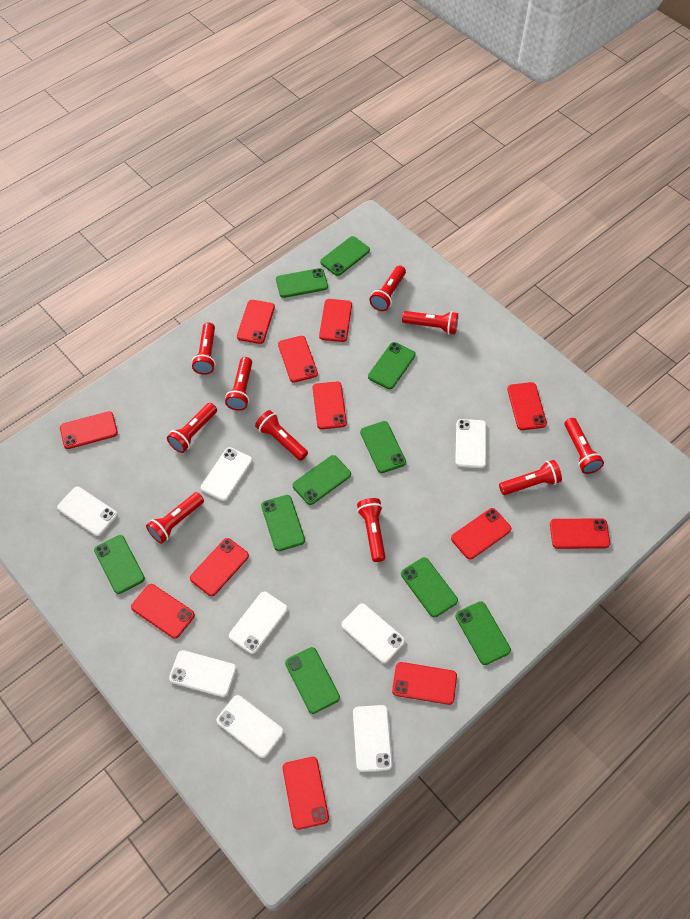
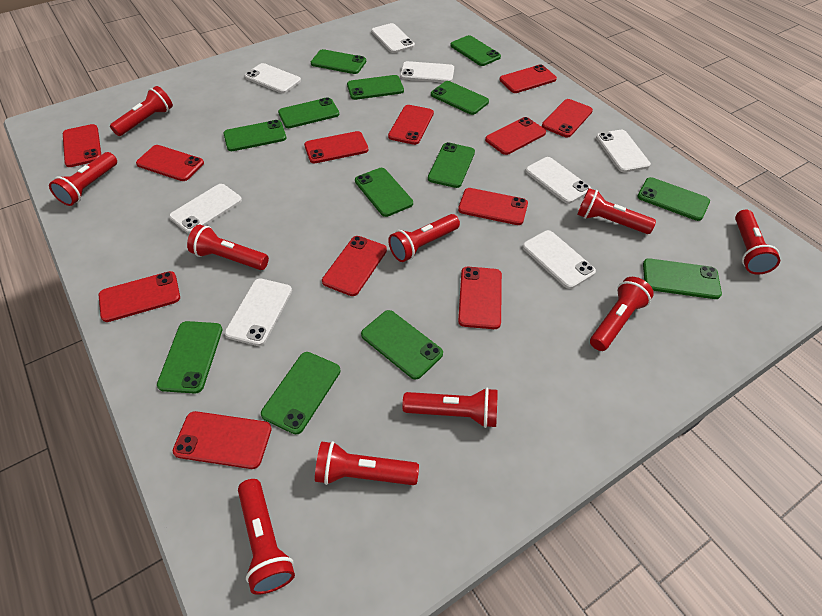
green phone: [94,535,145,594] [261,495,305,551] [276,268,328,298] [285,647,340,714] [292,455,351,505] [320,236,370,276] [360,421,406,473] [368,342,416,389] [401,557,458,618] [455,601,511,665] = 10 -> [157,321,222,394] [223,120,286,151] [261,352,341,435] [278,97,339,128] [311,49,366,74] [347,75,404,100] [355,168,413,217] [361,310,443,380] [428,142,475,188] [431,81,489,115] [450,35,501,66] [637,177,710,221] [643,258,722,299] = 13

